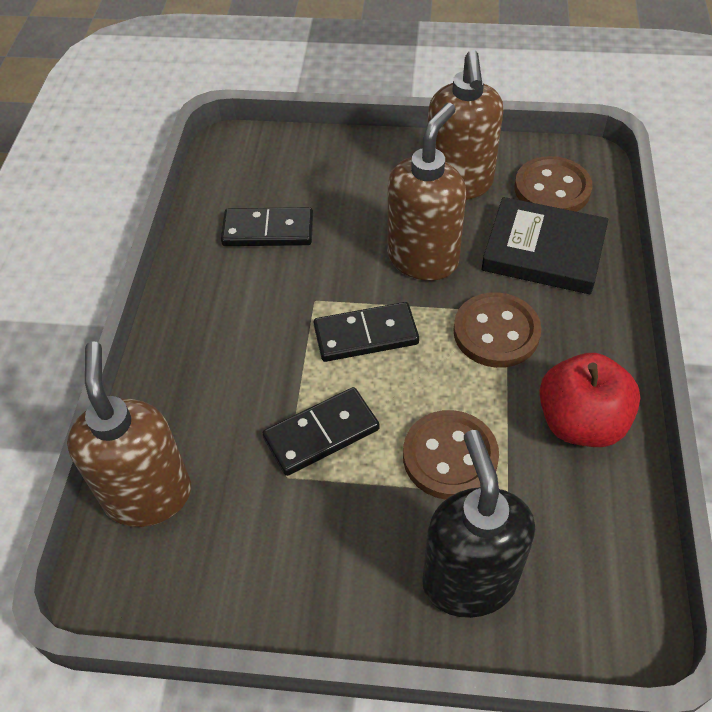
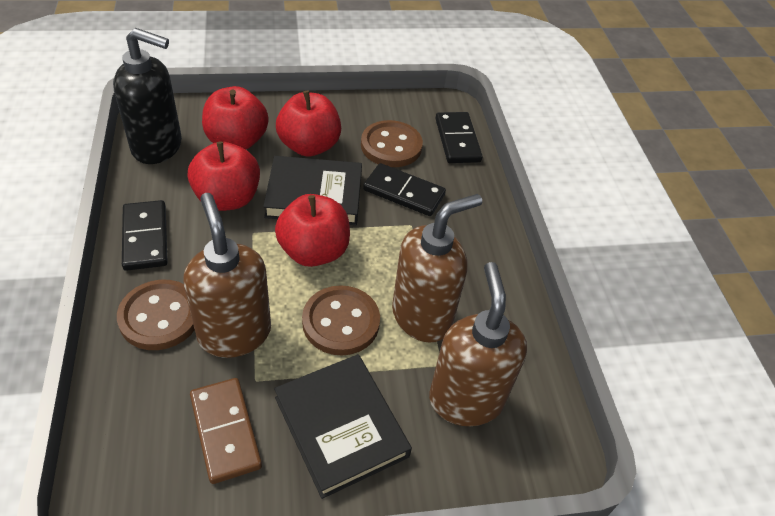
black book: [482,197,608,294] = 1 -> [263,156,362,225] [274,354,412,499] = 2
brown domino: none = 0 -> [190,378,262,484] = 1
red apple: [539,353,640,447] = 1 -> [188,141,260,211] [202,86,269,149] [275,194,350,267] [276,91,341,157] = 4

